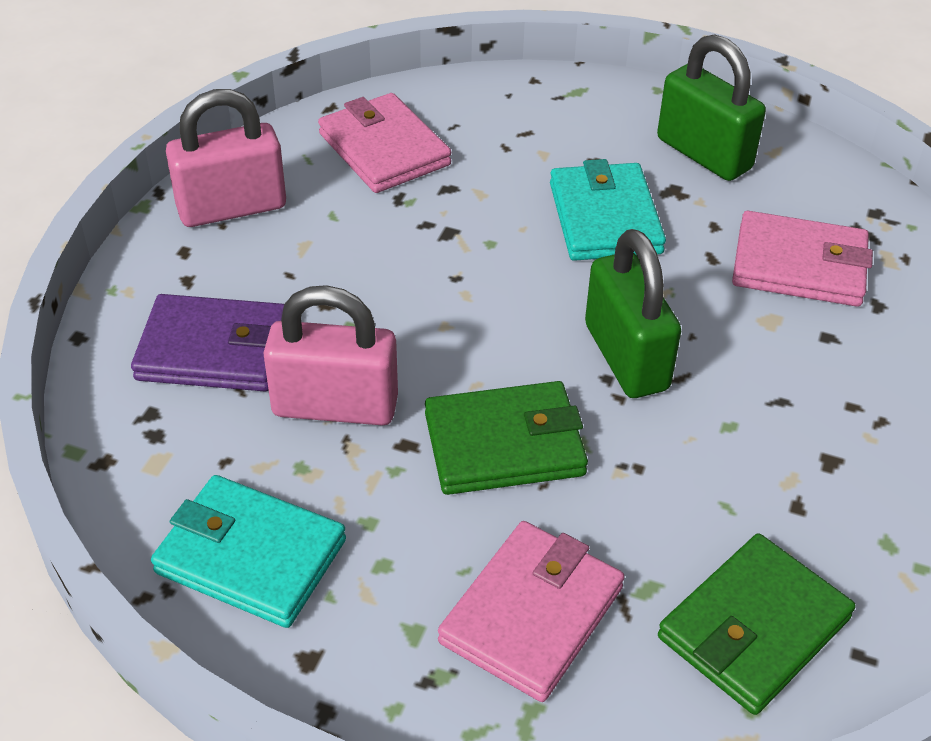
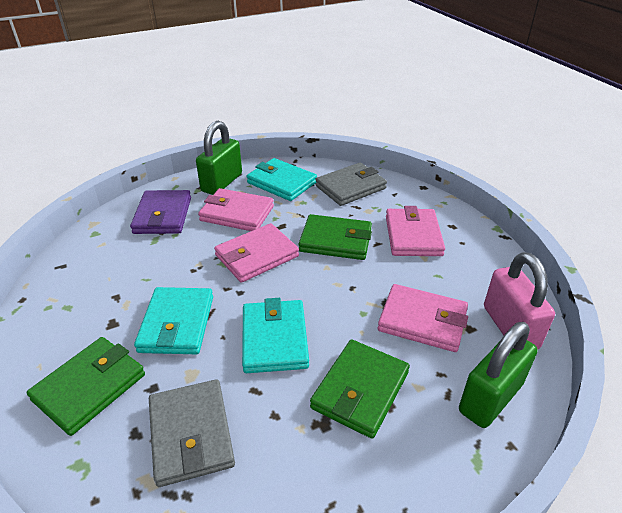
green wallet: [425,381,588,495] [658,533,856,715] = 2 -> [27,337,145,436] [299,214,372,260] [310,339,410,438] = 3
grey wallet: none = 0 -> [149,379,235,487] [315,163,387,206] = 2
pink padlock: [166,89,286,227] [263,285,398,425] = 2 -> [484,252,555,349] = 1
pink wallet: [318,93,451,193] [438,521,625,702] [732,211,873,307] = 3 -> [198,188,274,231] [214,223,299,283] [378,284,468,352] [386,206,445,256] = 4
turquoise wallet: [151,475,346,628] [550,159,666,261] = 2 -> [134,287,213,354] [242,298,309,373] [247,158,317,201] = 3

